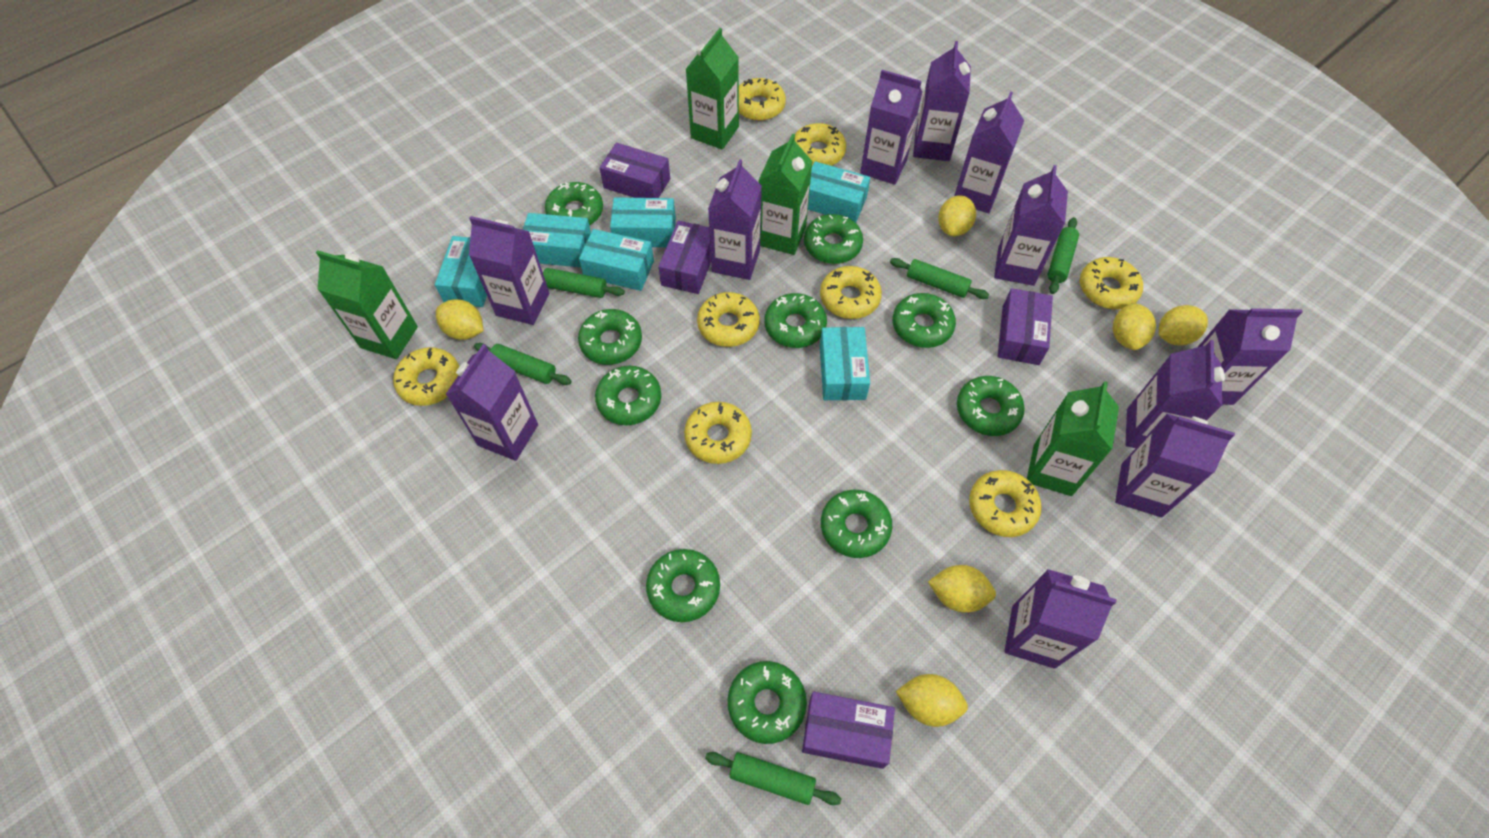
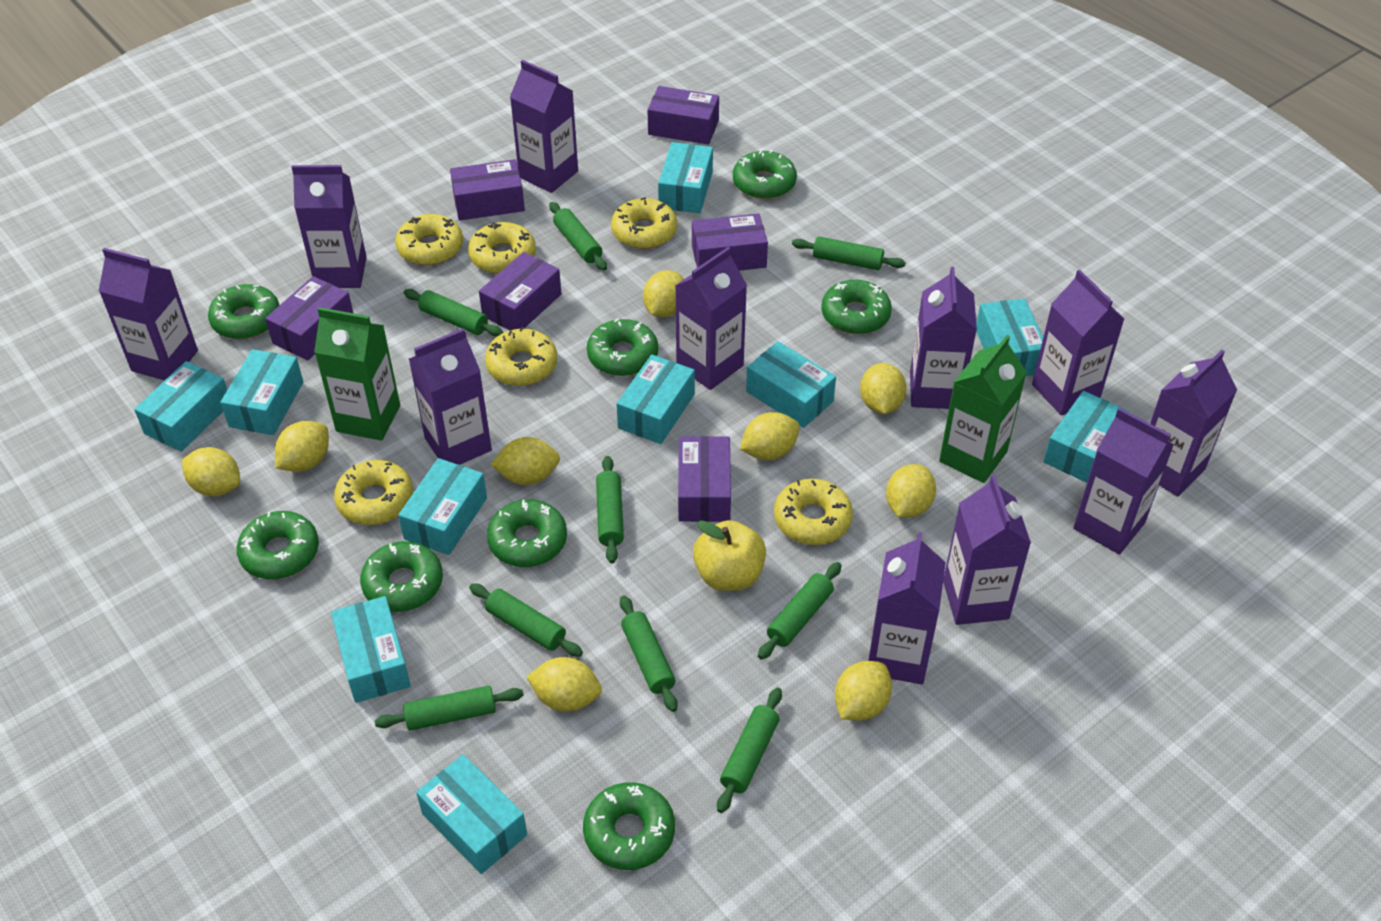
green carton: [316,250,418,359] [686,28,739,150] [758,134,813,255] [1027,381,1119,496] = 4 -> [314,307,400,441] [939,335,1027,483] = 2
green donut: [545,182,603,225] [578,309,642,365] [595,366,661,425] [646,549,720,622] [728,661,807,744] [765,293,827,348] [804,214,863,264] [821,490,892,558] [892,293,956,348] [957,376,1025,436] = 10 -> [208,284,279,339] [236,511,319,579] [360,541,443,612] [487,499,567,567] [583,782,675,870] [587,318,658,376] [733,150,797,199] [821,280,892,334] = 8
green rolling pin: [474,343,572,385] [543,268,625,298] [705,752,841,805] [890,258,989,299] [1047,217,1079,294] = 5 -> [375,686,524,731] [404,289,503,337] [469,583,583,657] [549,202,607,270] [596,456,624,563] [620,595,678,712] [717,688,782,813] [758,562,842,660] [792,237,906,270] = 9
purple box: [599,143,670,198] [658,220,711,294] [802,691,895,769] [997,288,1053,365] = 4 -> [265,276,353,360] [450,159,525,221] [479,252,561,330] [647,86,719,145] [678,436,731,522] [692,213,768,271] = 6
turquoise box: [435,236,487,307] [523,213,591,267] [579,229,654,291] [610,197,676,247] [808,161,870,223] [820,327,870,400] = 6 -> [134,361,227,452] [220,349,303,435] [331,596,411,703] [398,458,487,555] [416,754,527,874] [617,354,695,444] [658,142,713,213] [746,341,836,428] [976,298,1043,376] [1043,391,1129,483] = 10
yellow apple: none = 0 -> [693,520,766,591] = 1
yellow donut: [393,347,459,406] [684,402,752,464] [697,292,760,347] [739,78,786,121] [795,123,846,166] [820,266,882,319] [969,470,1042,537] [1080,257,1143,309] = 8 -> [334,460,413,525] [395,214,463,265] [468,222,536,274] [485,327,557,386] [611,197,677,249] [774,479,853,545] = 6
yellow lemon: [436,299,483,340] [896,674,968,727] [928,565,996,613] [938,195,976,236] [1113,303,1156,350] [1159,305,1208,345] = 6 -> [182,447,240,496] [275,421,329,472] [491,437,560,485] [526,657,602,712] [643,270,684,317] [740,412,800,460] [835,661,892,721] [860,363,907,414] [886,464,936,518] = 9

